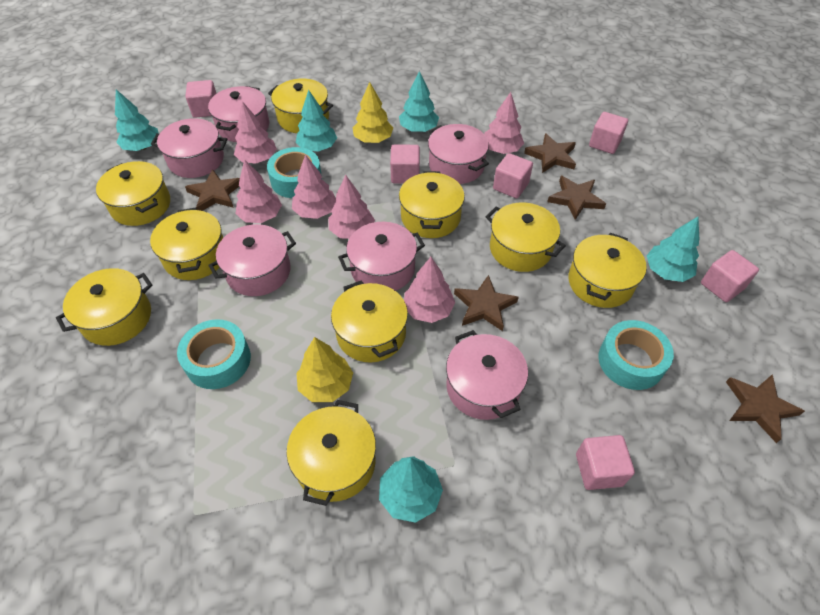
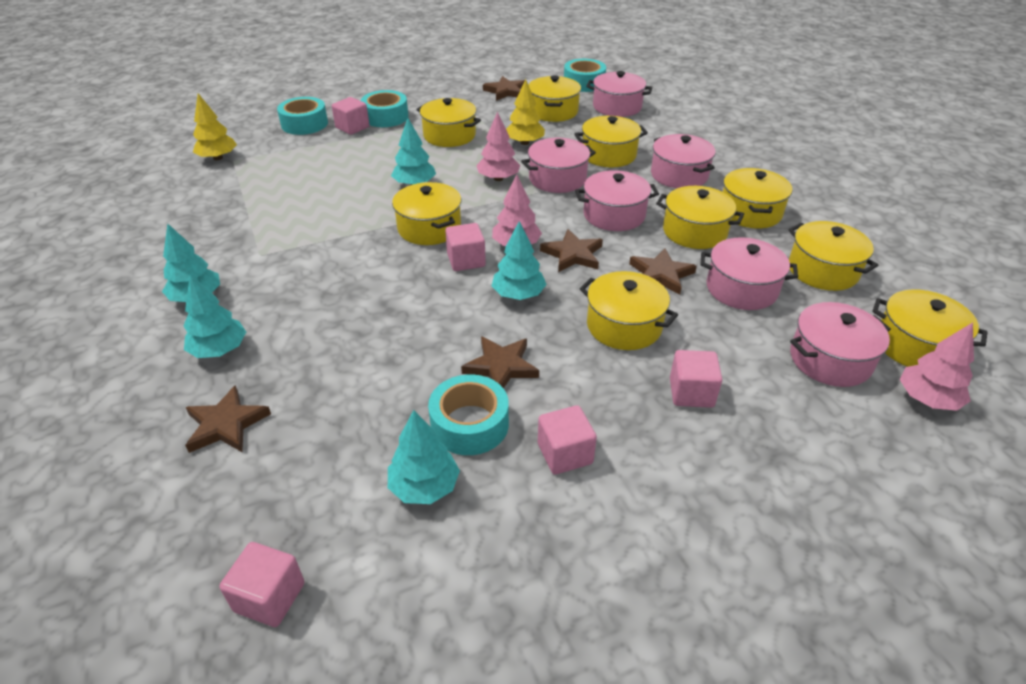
pink cube: [185,80,217,118] [390,145,420,184] [493,153,533,199] [576,435,635,490] [589,112,628,154] [701,250,759,302] = 6 -> [219,542,305,627] [332,97,369,135] [445,223,486,271] [538,405,597,475] [670,350,722,408] = 5
pink tree: [234,101,277,164] [236,159,282,223] [292,155,336,219] [328,175,375,239] [404,257,455,323] [484,92,524,154] = 6 -> [476,112,520,181] [492,174,542,246] [900,323,974,411] = 3
turquoise tape: [177,319,251,389] [267,147,321,198] [598,320,674,390] = 3 -> [277,97,328,135] [361,90,408,127] [428,374,509,455] [564,59,606,92] = 4

